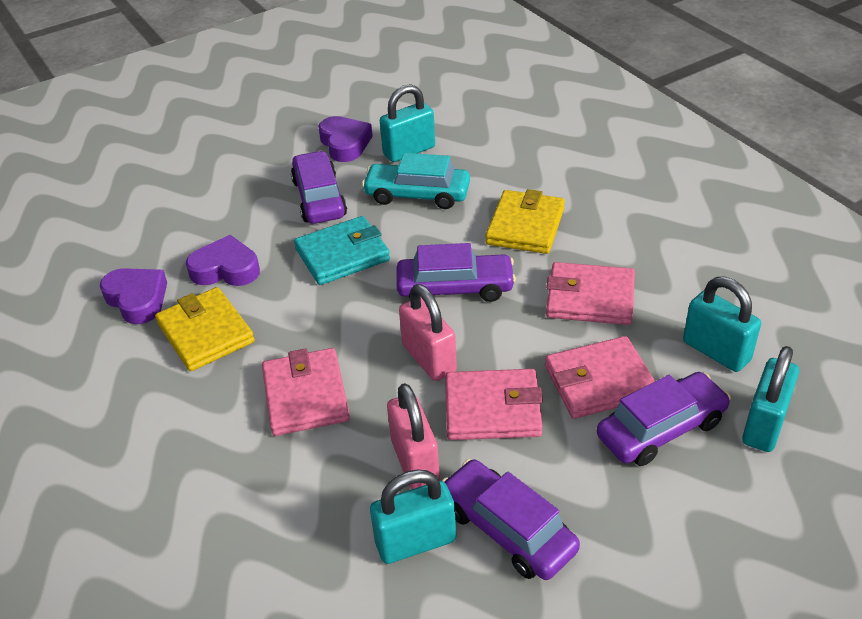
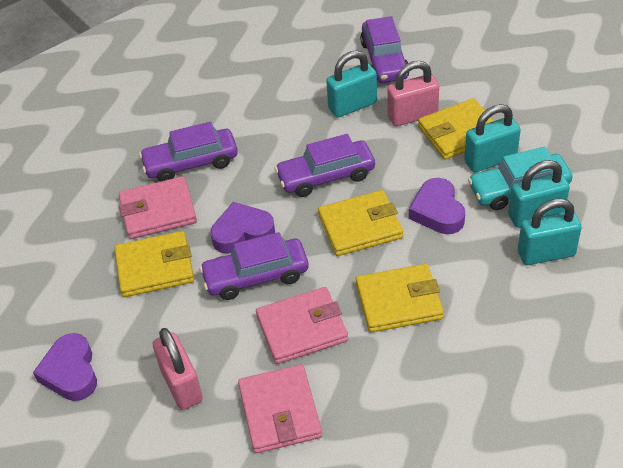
pink wallet: [262,348,350,436] [445,369,543,440] [545,336,655,419] [546,262,635,325] = 4 -> [119,176,197,239] [238,364,322,453] [256,287,348,364] = 3
turquoise wallet: [294,216,390,285] = 1 -> none = 0
yellow wallet: [155,287,255,371] [485,189,565,254] = 2 -> [114,231,194,297] [318,190,403,256] [356,264,444,333] [418,98,494,160] = 4

